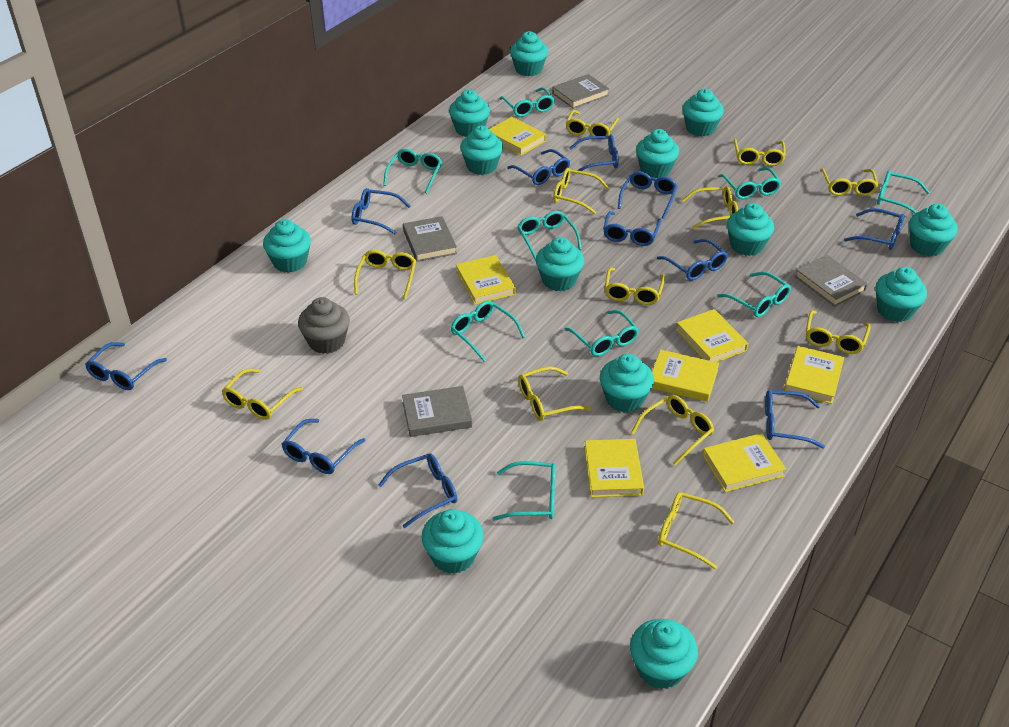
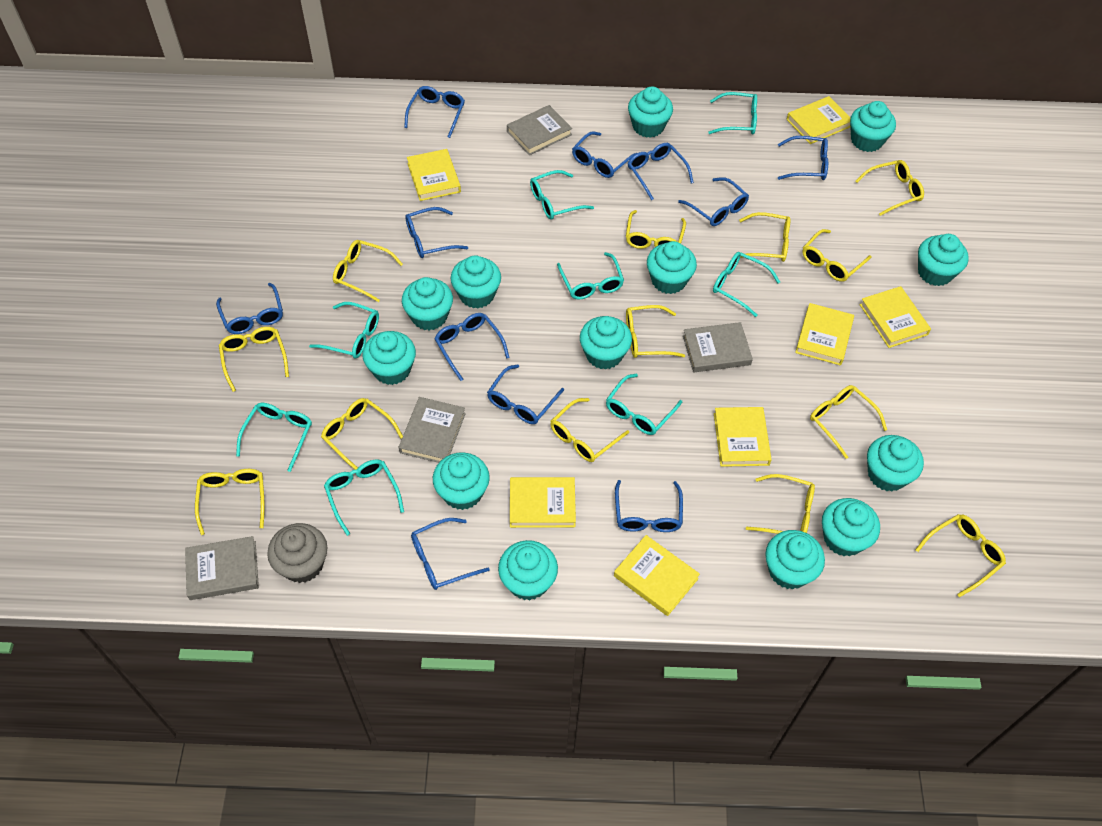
turquoise glasses: [383,149,442,193] [451,300,525,362] [493,461,556,521] [499,87,555,117] [517,211,582,261] [564,310,639,356] [717,271,791,317] [719,167,781,199] [877,171,930,214] = 9 -> [236,403,312,472] [309,302,379,359] [324,459,404,536] [530,170,594,220] [557,252,624,300] [606,374,682,435] [708,92,757,134] [713,252,780,317] = 8
yellow glasses: [222,369,303,420] [354,250,416,299] [518,366,591,421] [553,168,609,214] [566,110,619,140] [605,268,665,305] [631,395,714,466] [658,492,734,569] [682,186,738,229] [734,139,786,166] [806,310,871,354] [820,168,879,196] = 12 -> [195,469,265,535] [219,327,289,392] [321,398,403,470] [333,240,403,302] [550,398,629,462] [626,210,686,249] [626,305,685,358] [739,212,790,262] [746,474,815,534] [802,229,871,282] [810,385,887,459] [856,160,924,216] [915,514,1006,597] = 13

